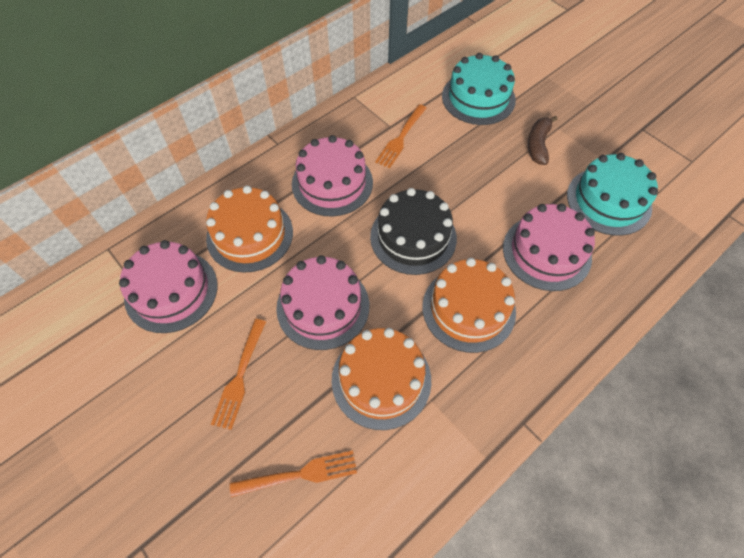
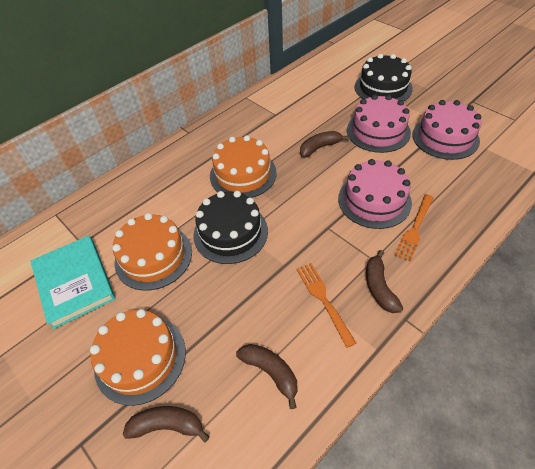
black cake: [370,188,457,275] = 1 -> [193,191,268,264] [355,54,413,102] = 2
brown banana: [528,115,558,165] = 1 -> [123,406,210,443] [236,344,298,409] [300,131,349,158] [366,250,403,313] = 4
orange fork: [211,319,266,430] [230,450,357,497] [375,104,426,168] = 3 -> [296,263,356,348] [394,194,434,262] = 2
pink cake: [119,240,217,333] [276,255,369,350] [292,135,373,217] [503,203,595,291] = 4 -> [338,159,412,229] [347,94,411,153] [412,100,481,160] = 3
turquoise book: none = 0 -> [31,236,116,329] = 1
turquoise cake: [442,53,516,125] [567,153,658,236] = 2 -> none = 0

